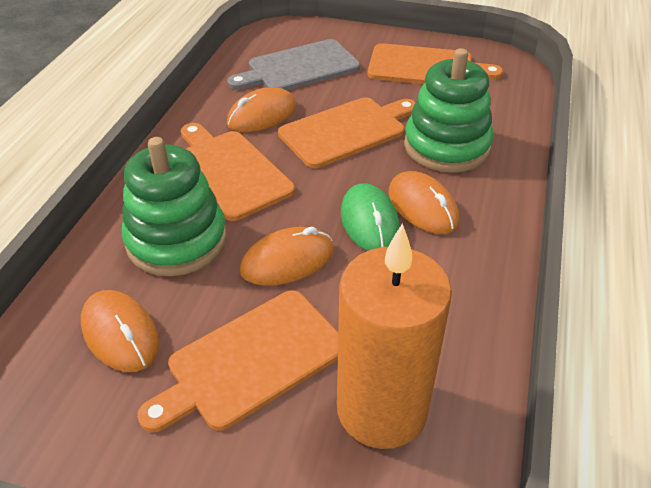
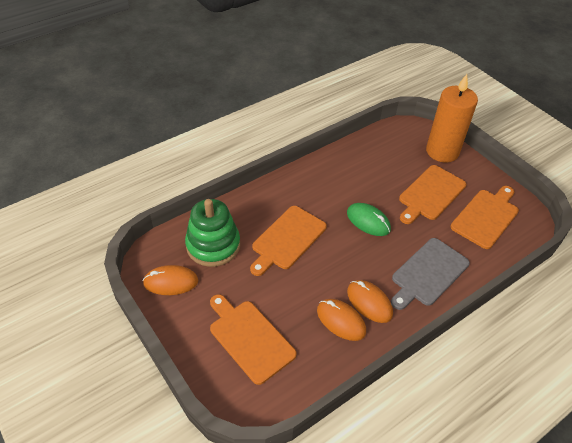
green stacking toy: [122,137,227,276] [404,48,493,173] = 2 -> [185,199,240,267] = 1
orange mouse: [81,290,159,372] [227,87,297,132] [240,227,334,286] [388,171,459,234] = 4 -> [143,265,198,295] [317,299,366,341] [347,280,393,323] = 3

